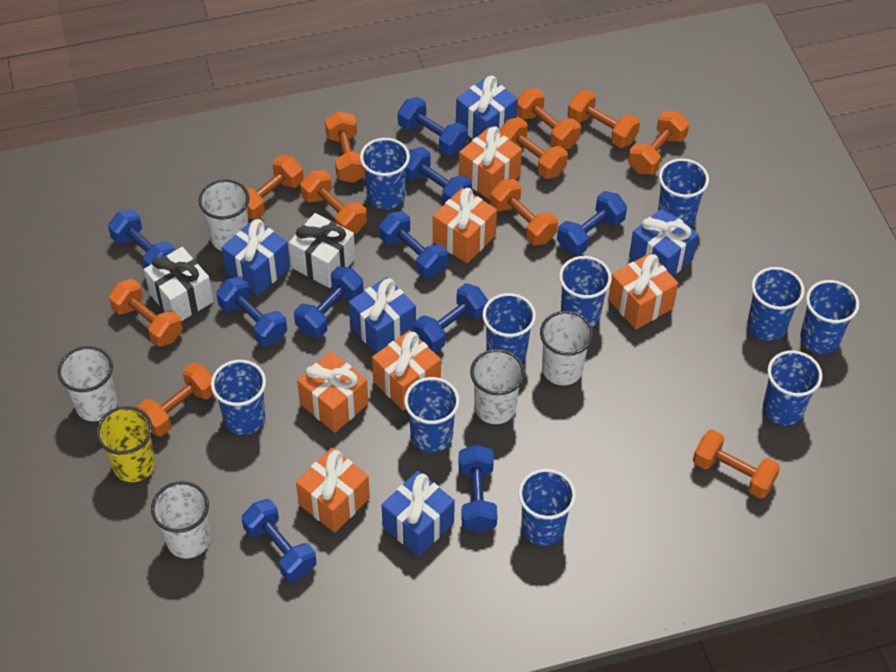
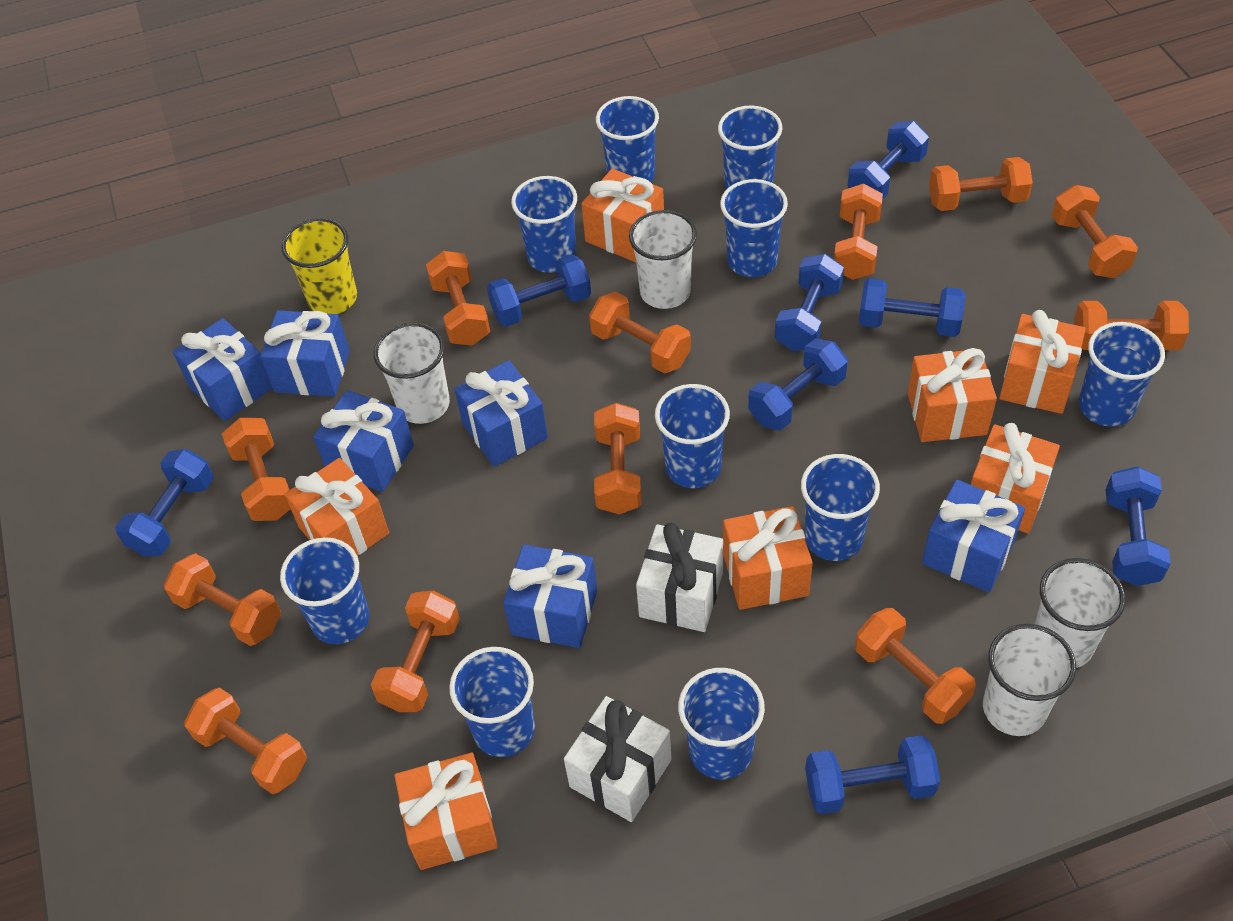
blue dumbbell: [108,209,175,268] [216,276,287,346] [242,499,316,582] [294,266,364,338] [379,211,448,278] [398,97,468,156] [406,147,472,204] [414,283,488,352] [458,445,497,533] [557,191,627,255] = 10 -> [115,449,214,556] [487,254,591,327] [748,338,848,431] [775,254,844,351] [805,735,940,814] [847,121,929,200] [859,278,965,337] [1106,466,1171,586] = 8
blue gift: [222,219,290,296] [349,277,416,353] [382,471,455,557] [456,76,518,139] [629,207,698,276] = 5 -> [173,318,273,421] [260,310,350,397] [313,390,414,492] [454,360,548,467] [503,545,597,648] [922,480,1025,592] = 6
orange dumbbell: [109,279,183,347] [137,363,214,436] [245,155,303,220] [300,170,367,234] [325,111,365,183] [490,179,558,245] [499,117,568,179] [517,88,581,149] [568,90,640,148] [628,111,689,175] [693,429,780,499] = 11 -> [164,553,281,646] [184,687,307,794] [222,418,291,521] [371,591,460,712] [426,251,490,346] [589,292,691,373] [594,403,642,514] [834,183,883,280] [855,608,976,724] [929,157,1033,211] [1052,185,1138,278] [1074,301,1189,350] = 12
orange gift: [296,448,370,533] [297,351,368,433] [372,330,441,411] [433,188,497,263] [459,126,522,200] [608,253,678,330] = 6 -> [285,458,389,556] [395,753,498,870] [581,169,664,262] [723,506,813,610] [908,348,997,442] [971,423,1060,533] [999,310,1086,414] = 7
white cup: [58,346,117,421] [151,481,210,559] [198,179,250,251] [470,349,525,424] [540,311,594,385] = 5 -> [374,323,450,424] [629,210,697,309] [983,624,1076,736] [1035,558,1125,668] = 4

